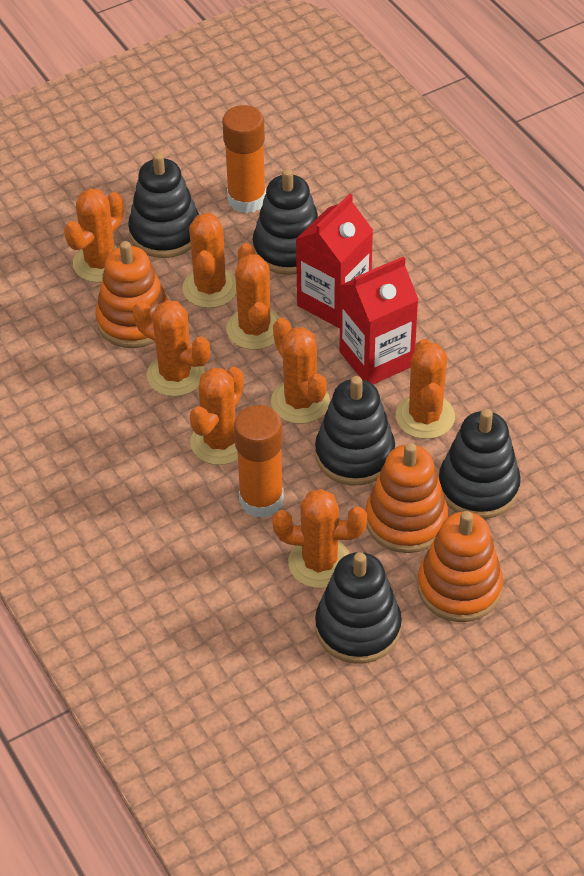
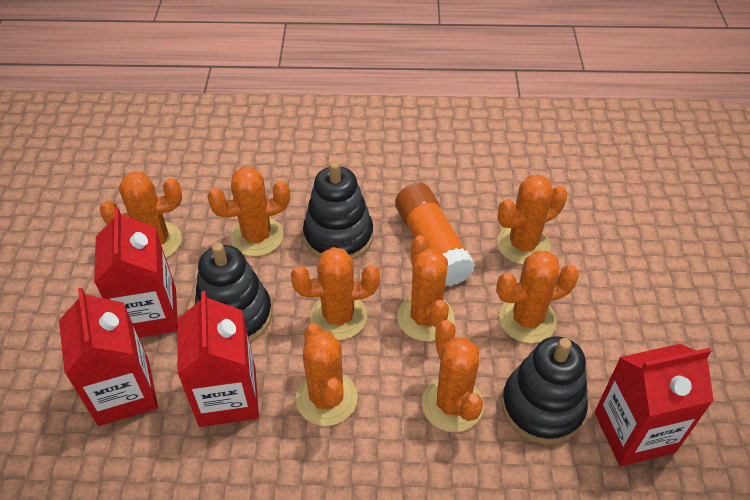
black stacking toy: [128,153,199,258] [253,169,318,275] [315,376,395,485] [315,552,402,664] [439,409,521,519] = 5 -> [195,243,272,343] [303,161,373,260] [501,336,588,444] = 3
orange glue stick: [222,105,266,213] [234,405,284,518] = 2 -> [395,183,475,286] = 1
orange stacking toy: [95,241,168,348] [366,443,448,553] [417,511,503,622] = 3 -> none = 0
red carton: [296,193,373,328] [340,256,419,384] = 2 -> [59,288,158,426] [94,207,178,337] [177,291,259,427] [595,344,714,466] = 4

